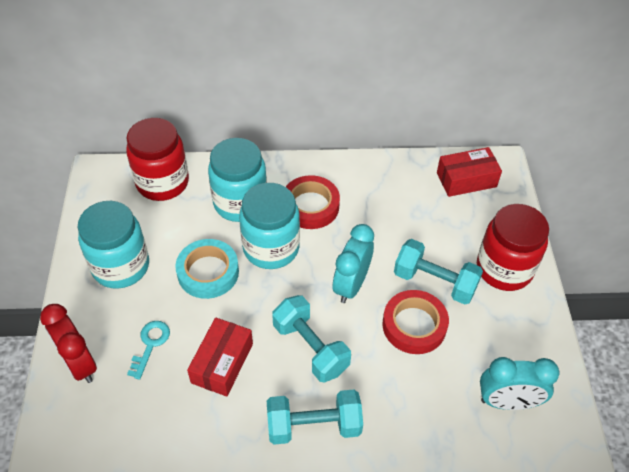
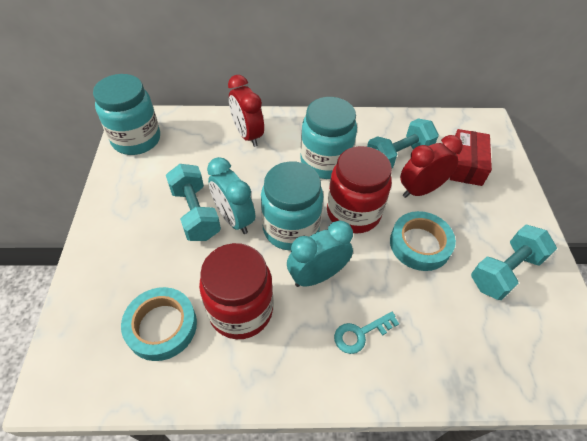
red box: [187,317,253,397] [437,147,502,197] = 2 -> [450,129,492,186] = 1
red clock: [40,304,97,383] = 1 -> [228,75,264,147] [400,135,463,198] = 2
red tape: [286,175,340,229] [382,290,449,354] = 2 -> none = 0
turquoise tape: [175,239,239,299] = 1 -> [121,287,197,361] [390,211,456,271] = 2

